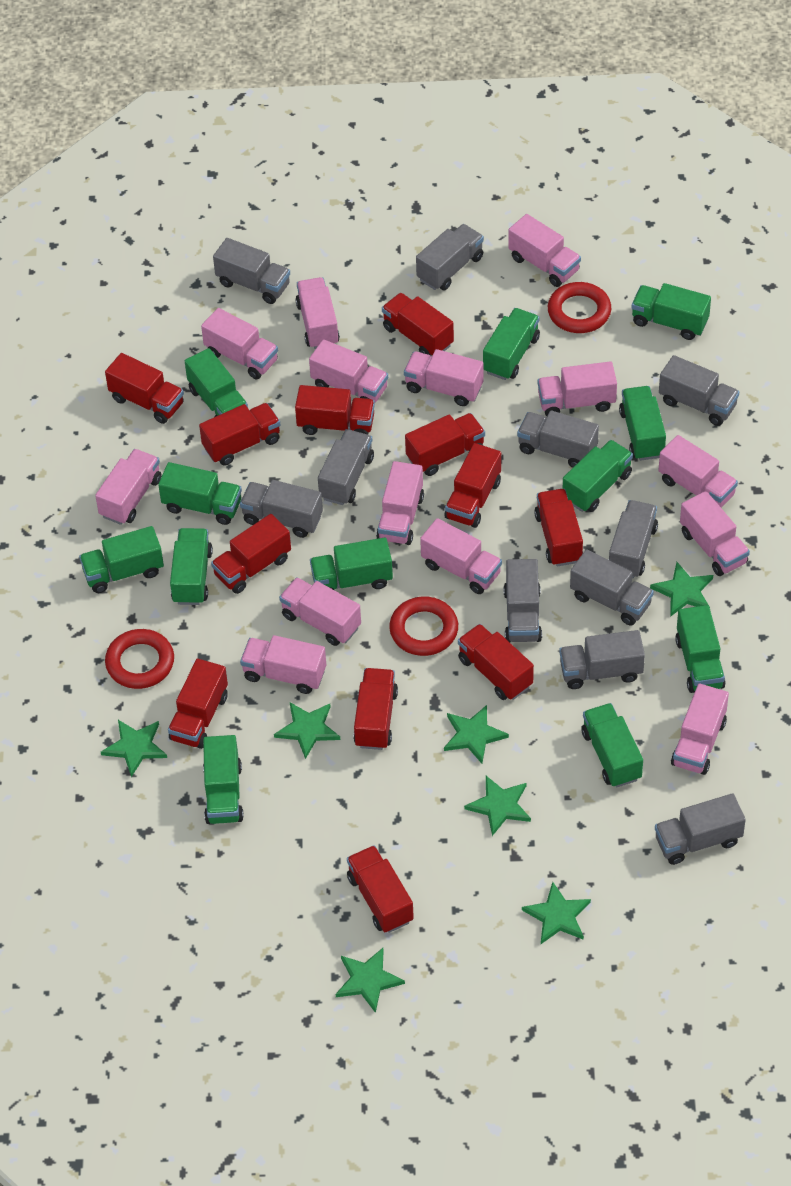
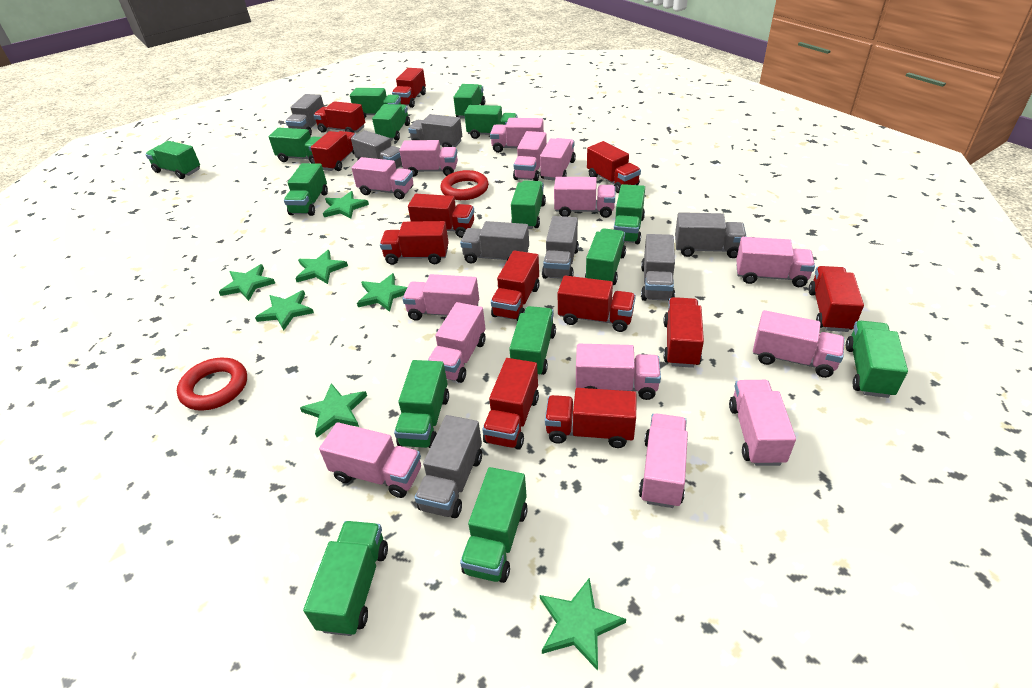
green truck: [79,526,164,593] [158,462,242,525] [170,528,213,605] [185,348,248,417] [203,735,244,824] [310,537,393,590] [483,308,540,380] [563,440,633,512] [581,703,643,787] [619,386,666,461] [631,283,711,340] [675,605,726,693] = 12 -> [145,141,200,179] [269,128,321,163] [284,163,328,216] [303,521,388,636] [350,88,401,118] [372,104,410,141] [394,360,449,448] [453,84,485,119] [460,467,528,583] [464,105,518,139] [509,306,556,375] [511,181,546,229] [585,228,626,285] [614,184,645,244] [846,321,908,398] = 15
grey truck: [213,238,290,304] [240,480,323,538] [318,429,374,505] [416,224,484,290] [504,559,542,642] [517,411,599,468] [559,630,645,689] [570,549,654,626] [608,500,658,578] [655,793,746,865] [659,355,739,426] = 11 -> [286,94,324,136] [351,130,402,169] [408,114,462,147] [415,415,482,518] [460,221,529,263] [542,216,579,279] [641,234,675,301] [675,212,747,258] = 8
red ring: [105,629,174,689] [389,597,458,656] [548,282,611,333] = 3 -> [177,358,247,411] [440,170,489,200] = 2

